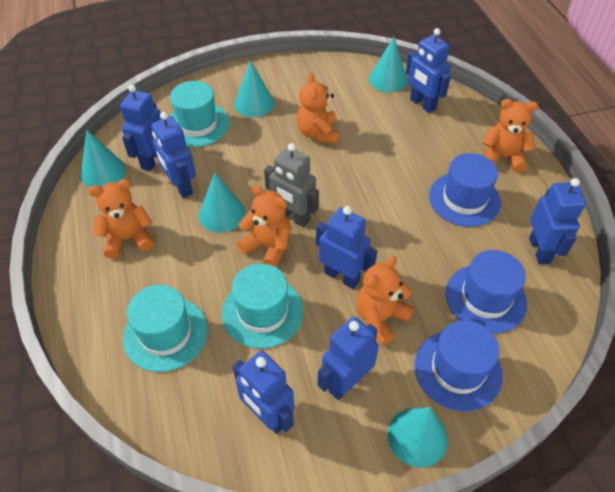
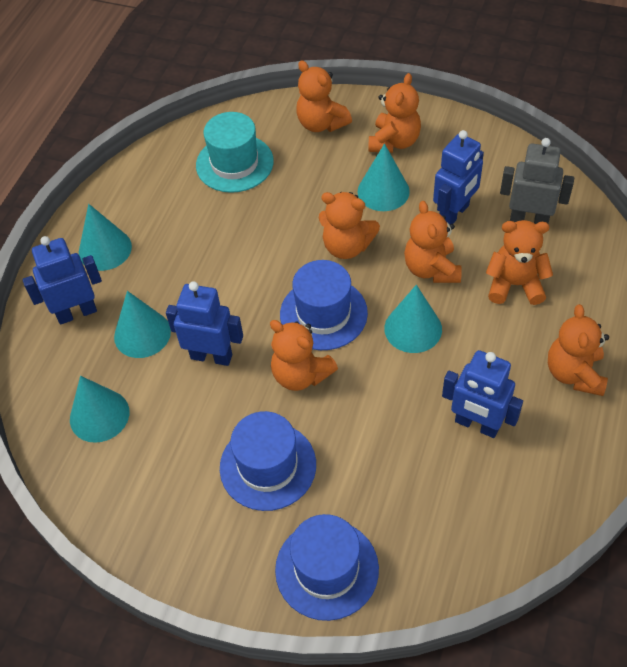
blue robot: [120,85,161,171] [151,112,196,198] [232,350,294,434] [316,206,377,289] [318,317,379,400] [406,28,451,113] [529,178,586,264] = 7 -> [23,236,102,324] [166,281,243,366] [433,130,484,224] [442,350,523,438] = 4
orange teddy bear: [89,179,154,258] [237,185,291,267] [297,72,339,144] [356,256,414,346] [482,99,538,172] = 5 -> [270,320,338,391] [296,61,352,132] [319,192,380,259] [369,73,421,153] [404,201,462,283] [486,220,553,305] [548,304,609,396] = 7
turquoise hat: [123,285,208,372] [169,81,230,147] [222,263,303,349] = 3 -> [196,112,274,193] = 1

